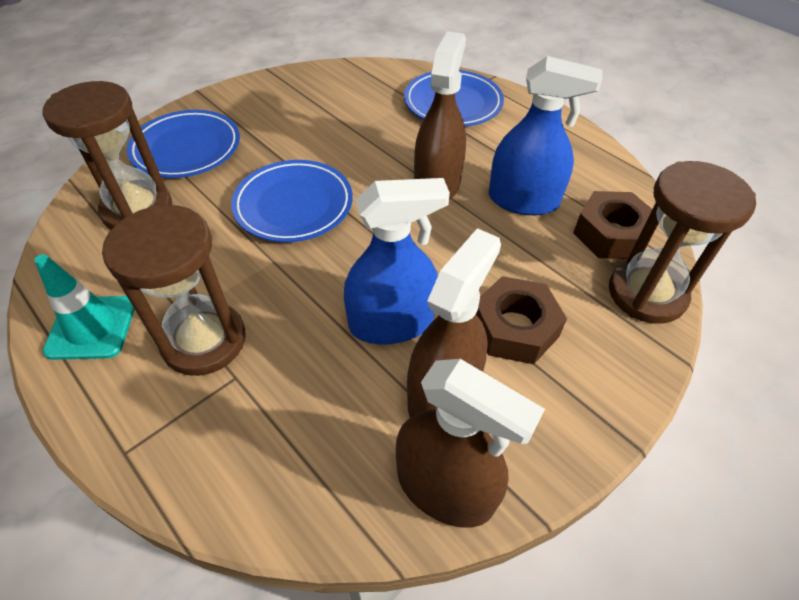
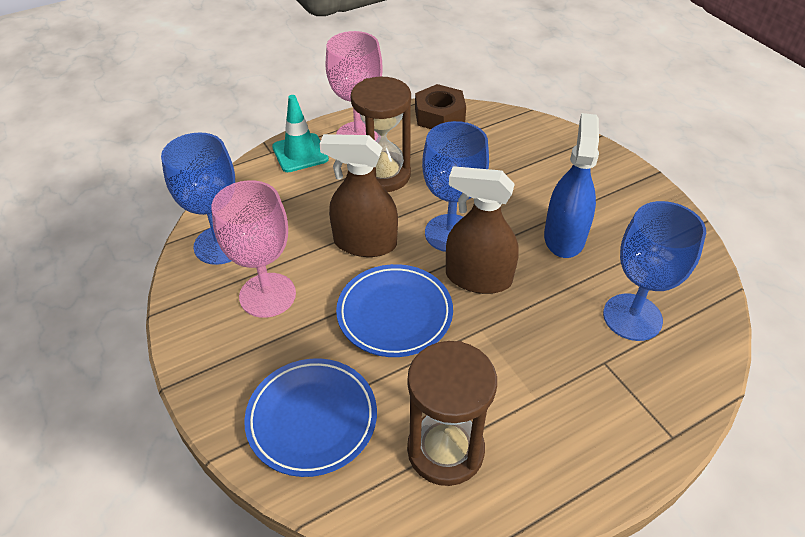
blue goblet: none = 0 -> [161,133,235,265] [422,121,489,252] [603,201,706,341] = 3
blue plate: [127,110,240,178] [231,160,353,242] [404,70,504,126] = 3 -> [244,358,377,477] [336,264,453,357] = 2
blue spray bottle: [344,178,450,344] [489,56,603,215] = 2 -> [544,113,599,258] = 1
brown hourglass: [42,81,172,229] [102,205,246,376] [609,161,756,324] = 3 -> [350,77,411,192] [407,341,497,486] = 2
brown nut: [476,276,567,364] [573,191,652,259] = 2 -> [415,84,466,129] = 1
brown spray bottle: [396,359,545,528] [407,228,501,418] [414,31,466,200] = 3 -> [320,134,398,257] [446,166,519,294] = 2
pink goblet: none = 0 -> [211,180,296,318] [326,31,383,141] = 2

